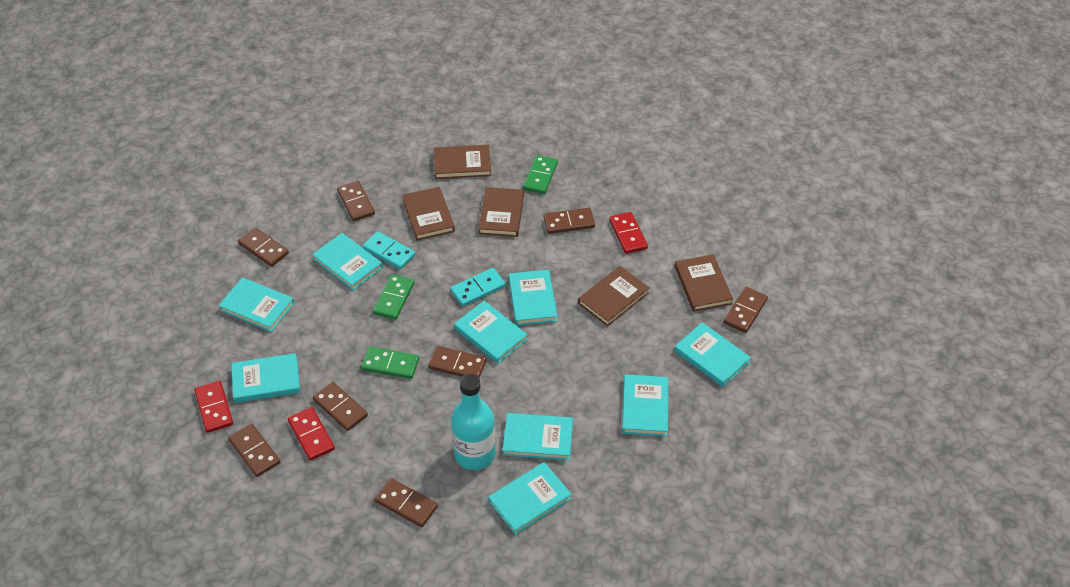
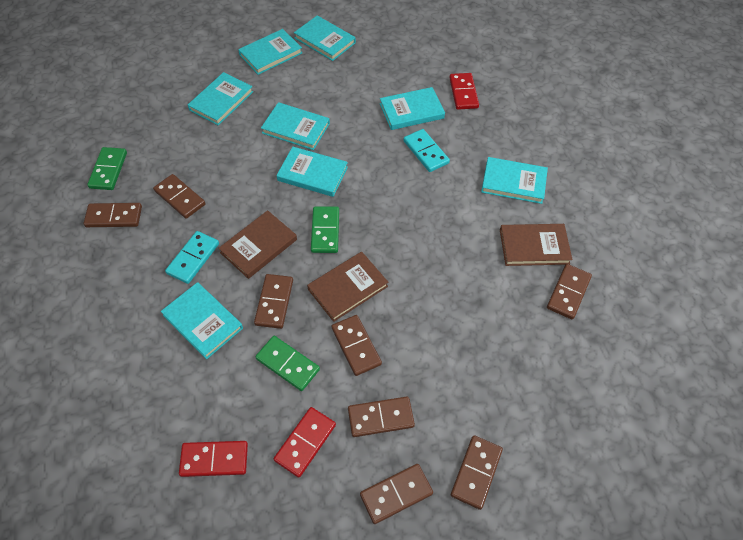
brown book: [402,187,455,240] [434,145,491,179] [478,187,524,237] [578,266,650,326] [675,254,733,312] = 5 -> [218,210,297,279] [307,252,388,322] [500,224,573,266] = 3
turquoise book: [218,277,294,332] [232,353,300,403] [312,233,383,290] [454,301,528,363] [488,462,572,535] [503,413,573,460] [509,270,558,326] [622,375,668,436] [674,322,751,387] = 9 -> [161,282,243,359] [188,72,253,125] [238,29,302,75] [261,102,330,150] [277,147,348,197] [294,15,356,61] [380,87,445,130] [481,157,548,204] = 8
turquoise bottle: [451,374,495,470] = 1 -> none = 0

